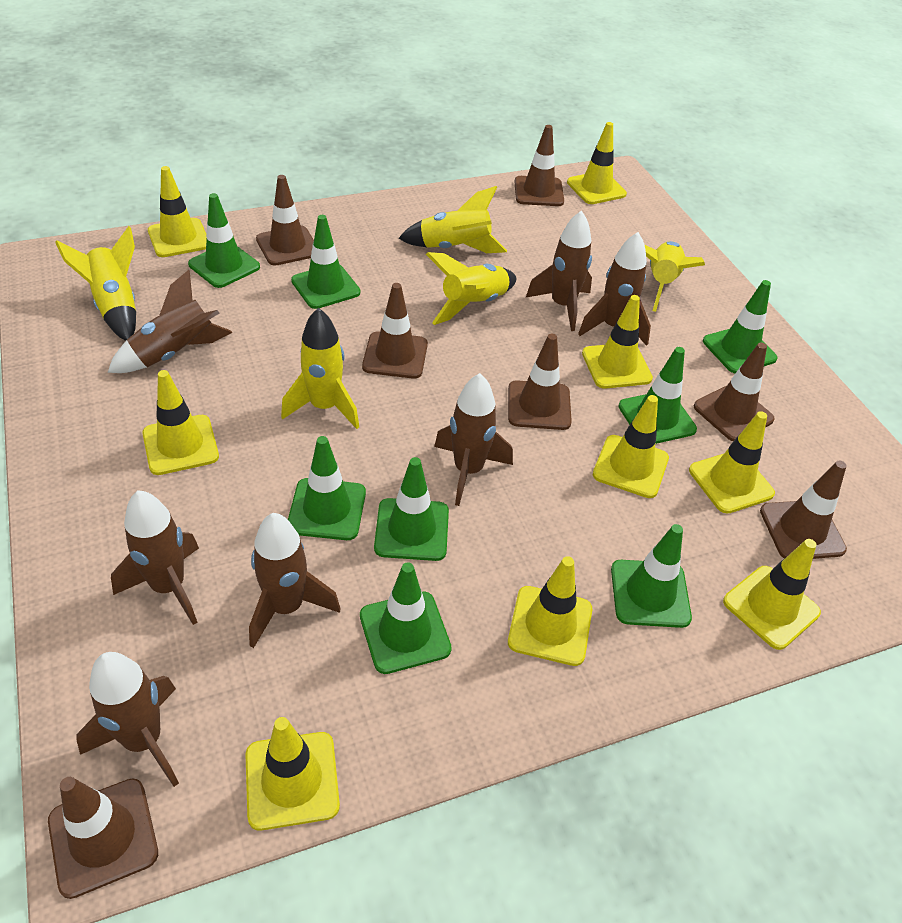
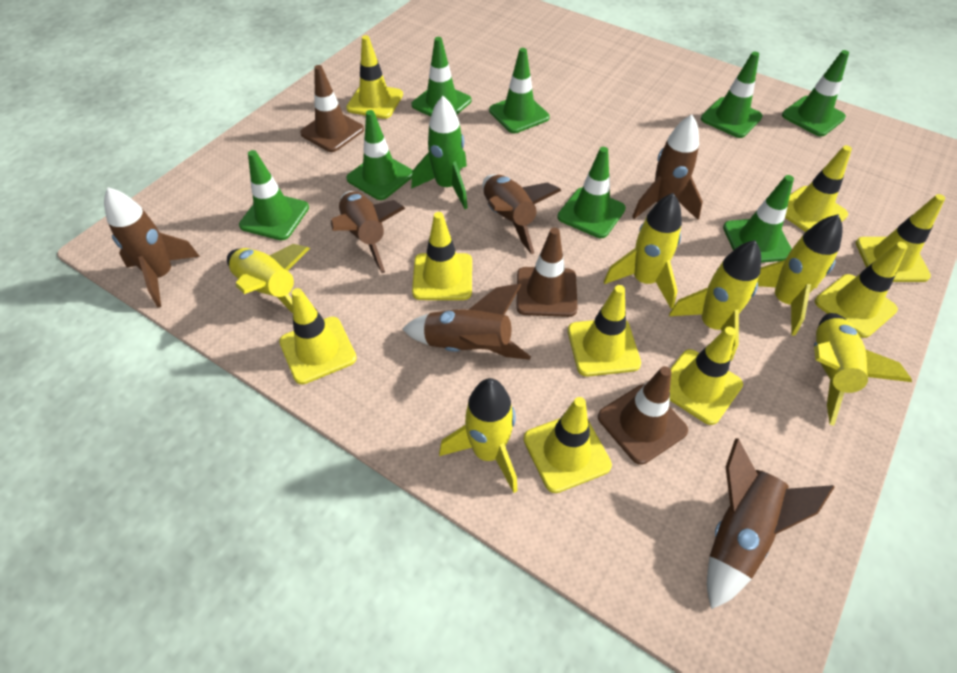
brown rocket: [76,652,179,787] [107,270,232,373] [111,490,199,625] [249,513,341,648] [434,373,513,506] [526,210,592,331] [578,232,651,346] = 7 -> [104,187,200,307] [331,191,405,273] [402,284,531,360] [483,174,562,254] [632,115,703,220] [707,438,835,609] = 6
brown traffic cone: [48,777,158,899] [256,175,314,265] [362,283,428,379] [508,334,572,430] [514,125,564,206] [694,342,775,441] [760,461,847,559] = 7 -> [300,65,364,152] [516,228,578,317] [598,366,688,465] = 3
green rocket: none = 0 -> [411,96,468,209] = 1
yellow rocket: [55,226,136,341] [281,308,359,429] [398,186,507,253] [426,252,517,325] [644,241,705,312] = 5 -> [227,244,310,313] [439,378,517,493] [604,193,682,309] [669,240,761,361] [757,214,843,336] [814,313,912,426] = 6

